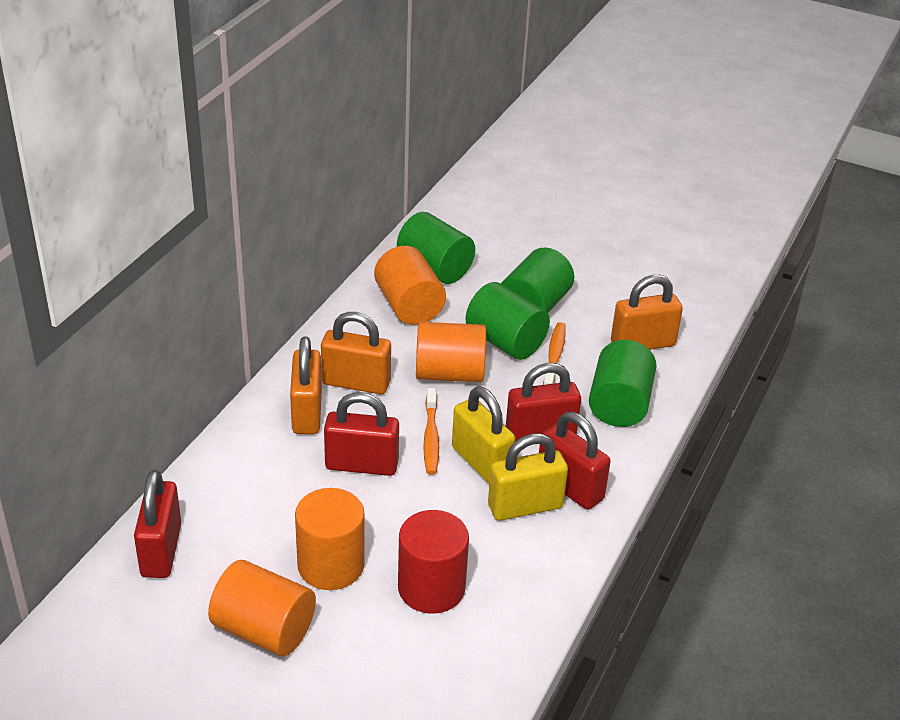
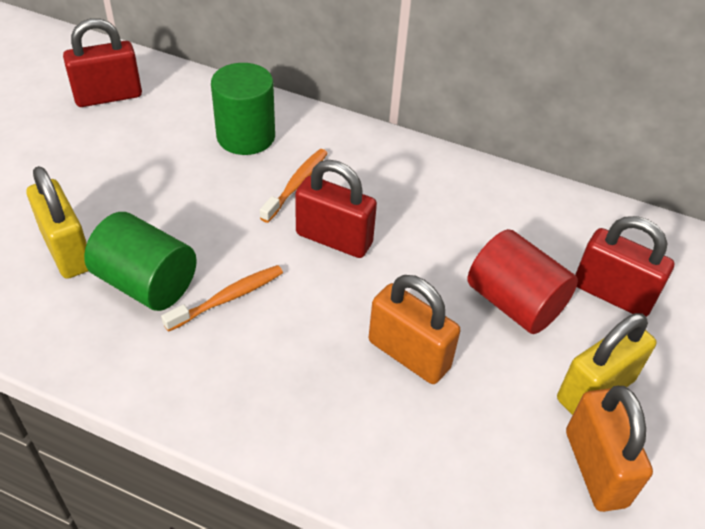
green cylinder: [397,212,475,284] [466,282,550,360] [501,247,574,313] [589,340,657,427] = 4 -> [84,212,197,311] [211,63,275,155] = 2
orange cylinder: [208,560,316,656] [295,488,365,590] [374,246,446,325] [416,322,486,382] = 4 -> none = 0
orange padlock: [290,336,322,434] [321,312,391,394] [611,275,683,350] = 3 -> [369,275,461,384] [566,386,653,512] = 2
red padlock: [134,470,181,578] [324,392,399,476] [506,363,581,441] [539,412,611,510] = 4 -> [63,18,142,107] [295,160,377,258] [575,216,675,317] = 3

